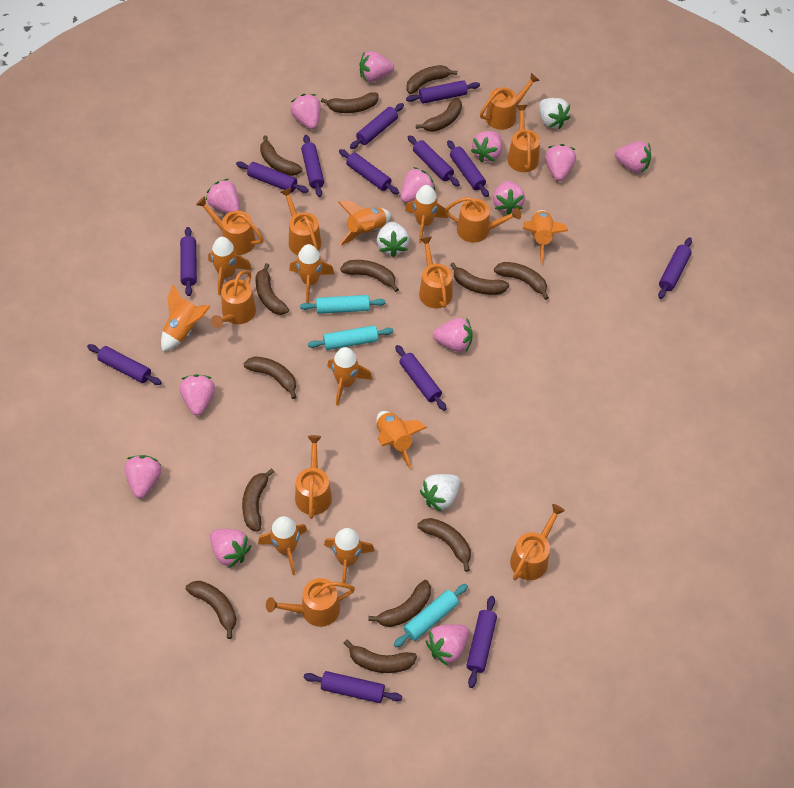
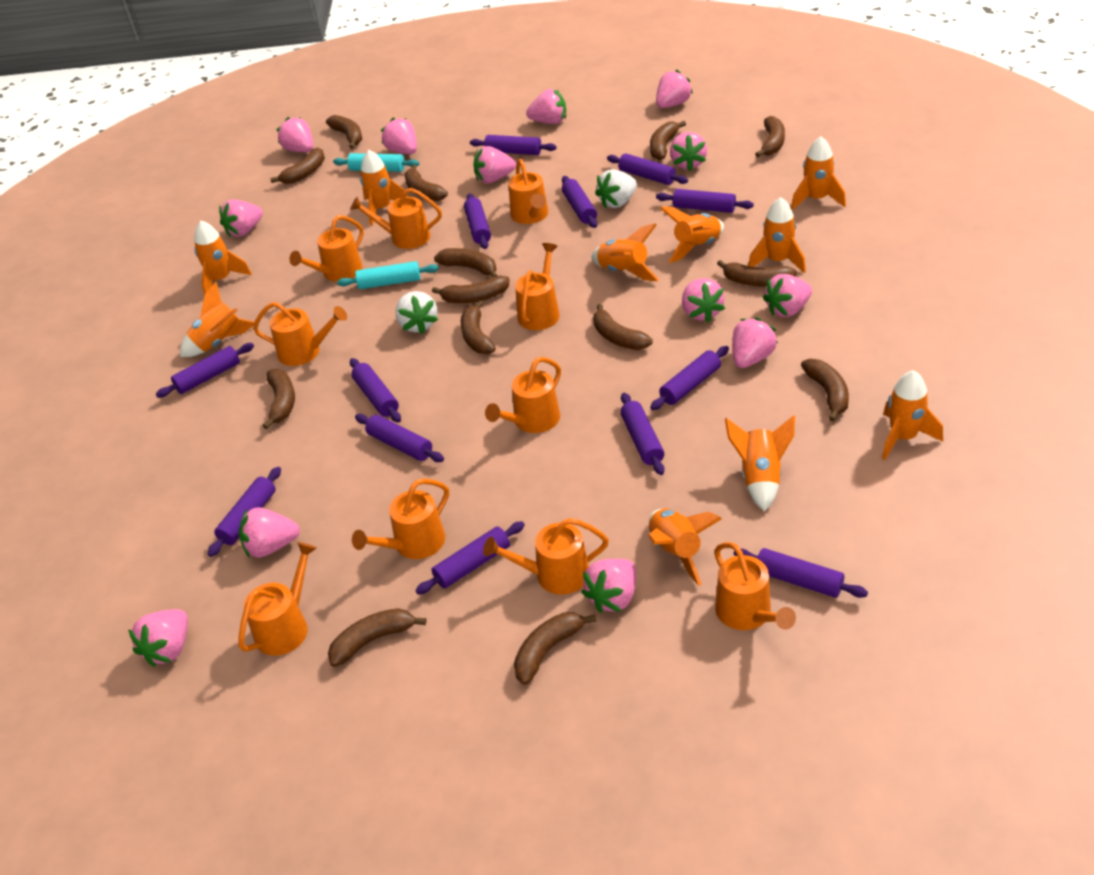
turquoise rolling pin: [300,295,386,314] [308,325,393,350] [394,584,468,647] = 3 -> [333,153,420,172] [337,261,439,289] = 2
white strawberry: [377,222,409,257] [420,474,460,512] [539,98,571,129] = 3 -> [395,291,438,334] [595,169,637,208] = 2

